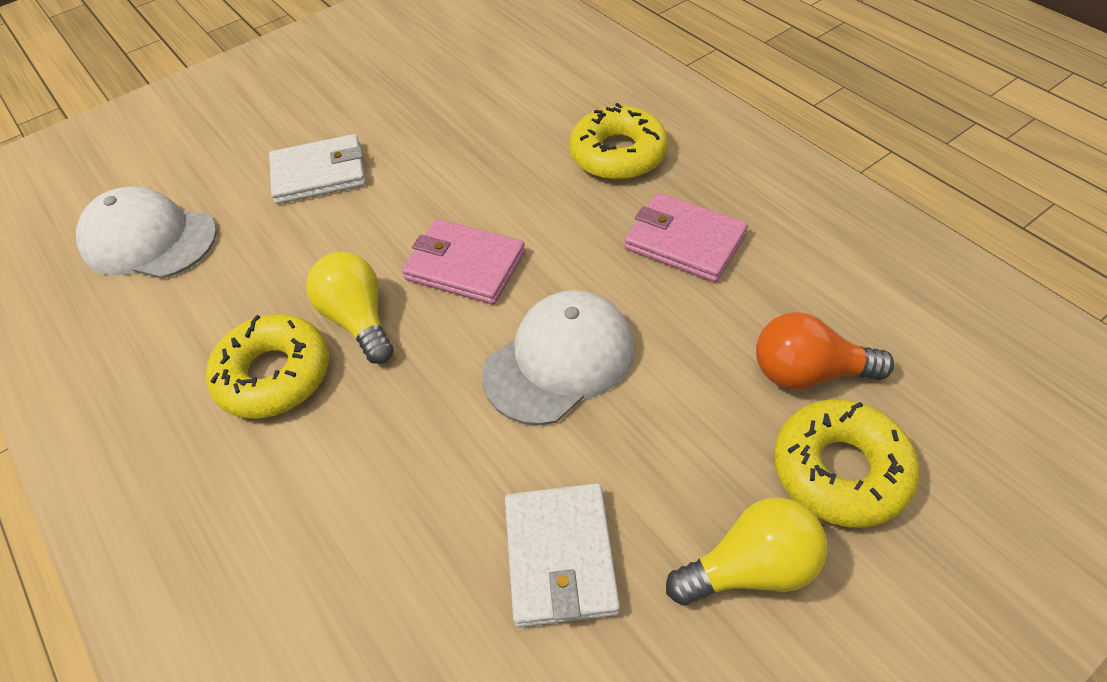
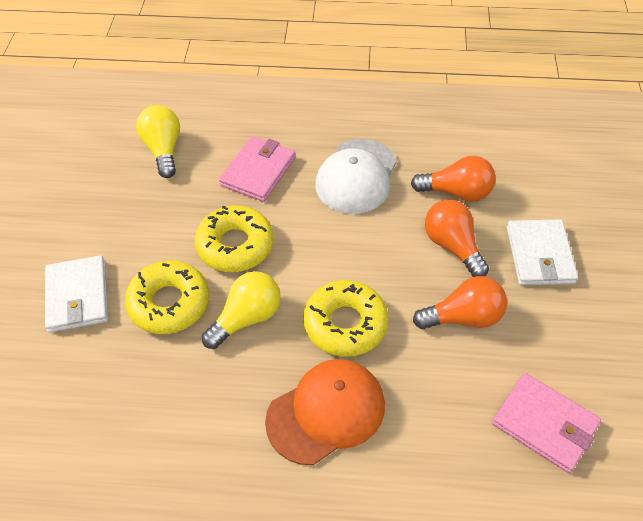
orange cap: none = 0 -> [265,359,385,465] = 1
orange light bulb: [756,312,894,390] = 1 -> [411,156,496,202] [413,276,507,329] [425,199,489,277] = 3
white cap: [76,186,217,279] [482,290,635,425] = 2 -> [316,139,397,214] = 1

